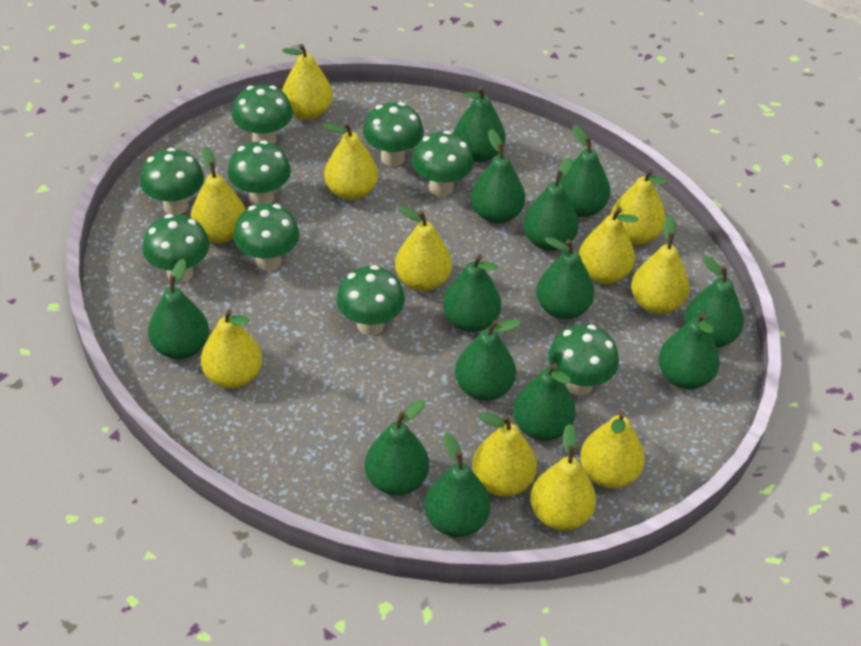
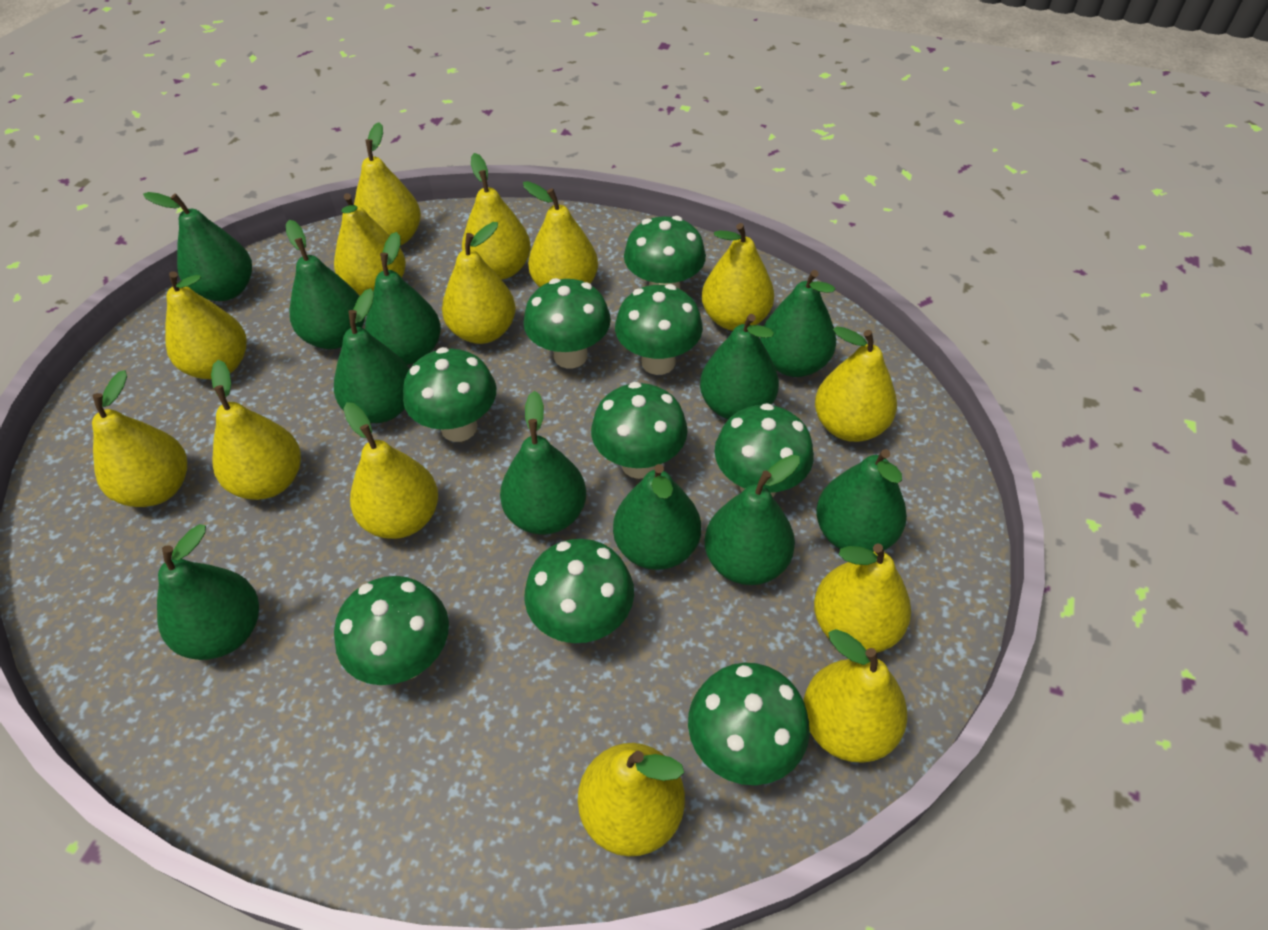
green pear: [148,259,209,359] [365,400,429,495] [424,433,491,537] [443,254,501,332] [454,86,505,162] [455,319,521,401] [471,129,525,224] [513,363,576,441] [523,157,579,251] [536,237,595,320] [559,125,610,217] [658,313,720,389] [684,255,744,348] = 13 -> [143,192,252,301] [157,524,259,660] [286,220,365,349] [334,288,409,423] [365,232,441,365] [500,391,586,535] [613,464,701,570] [700,314,779,419] [705,455,800,585] [760,270,836,377] [816,449,907,552] = 11
yellow pear: [191,147,246,243] [201,309,262,388] [282,44,333,120] [324,122,378,201] [395,205,452,291] [472,413,537,497] [530,424,596,531] [579,207,638,284] [580,411,645,488] [611,169,667,245] [631,216,689,314] = 11 -> [92,370,187,507] [165,271,246,379] [211,360,301,500] [334,193,406,296] [343,402,438,539] [354,122,421,246] [442,222,516,344] [462,153,531,280] [523,181,598,287] [578,743,685,856] [702,223,774,331] [803,629,907,763] [814,543,911,653] [815,326,897,442] = 14

